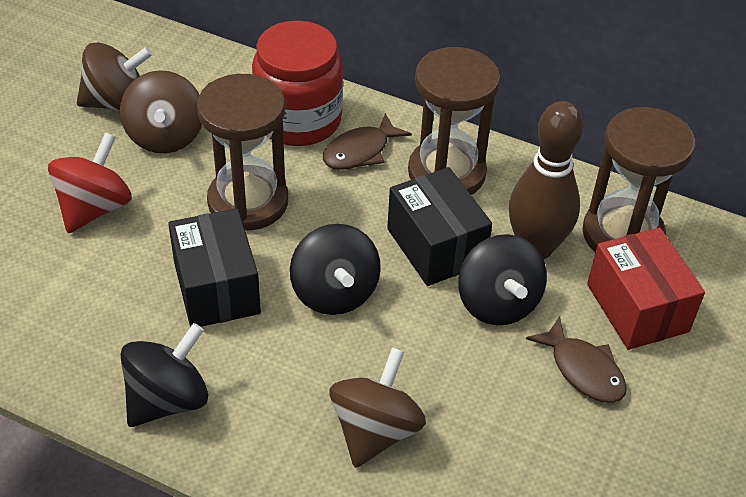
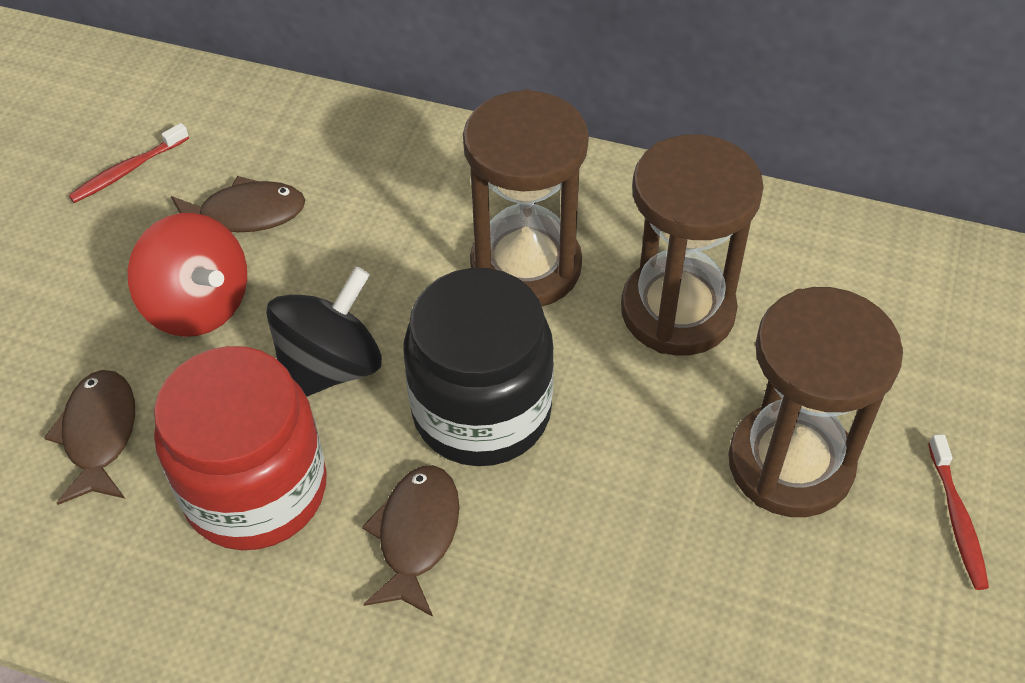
black box: [168,208,261,327] [387,167,492,286] = 2 -> none = 0
black jar: none = 0 -> [403,268,554,466] = 1
black spinning top: [120,323,208,427] [290,224,381,315] [458,234,547,325] = 3 -> [266,266,382,397] = 1
brown bowling pin: [509,101,583,260] = 1 -> none = 0
brown fish: [323,113,412,170] [526,316,627,403] = 2 -> [44,370,135,505] [171,176,305,232] [362,465,460,617] = 3
brown spinning top: [77,42,153,111] [120,70,202,153] [330,347,426,468] = 3 -> none = 0
red box: [587,228,705,350] = 1 -> none = 0
red toothbrush: none = 0 -> [68,123,189,203] [928,434,989,590] = 2

